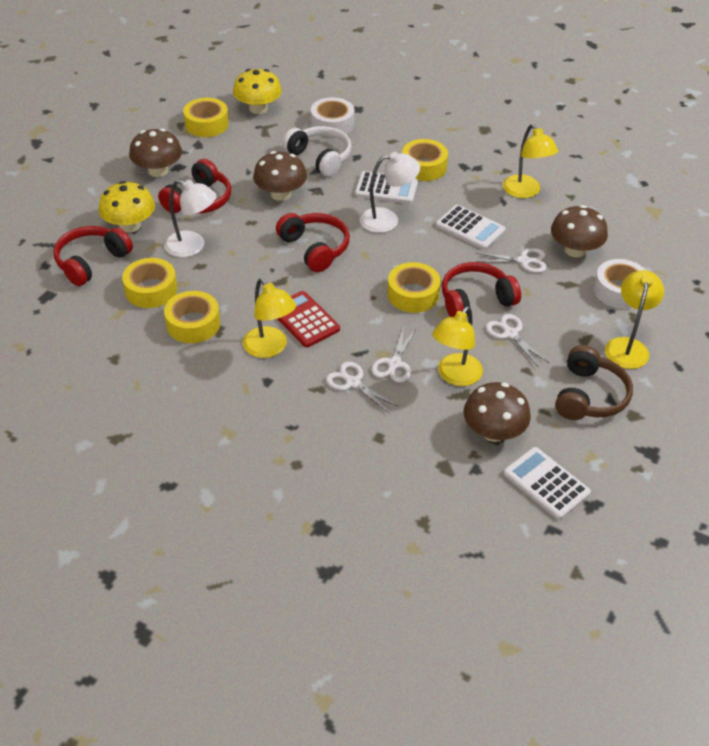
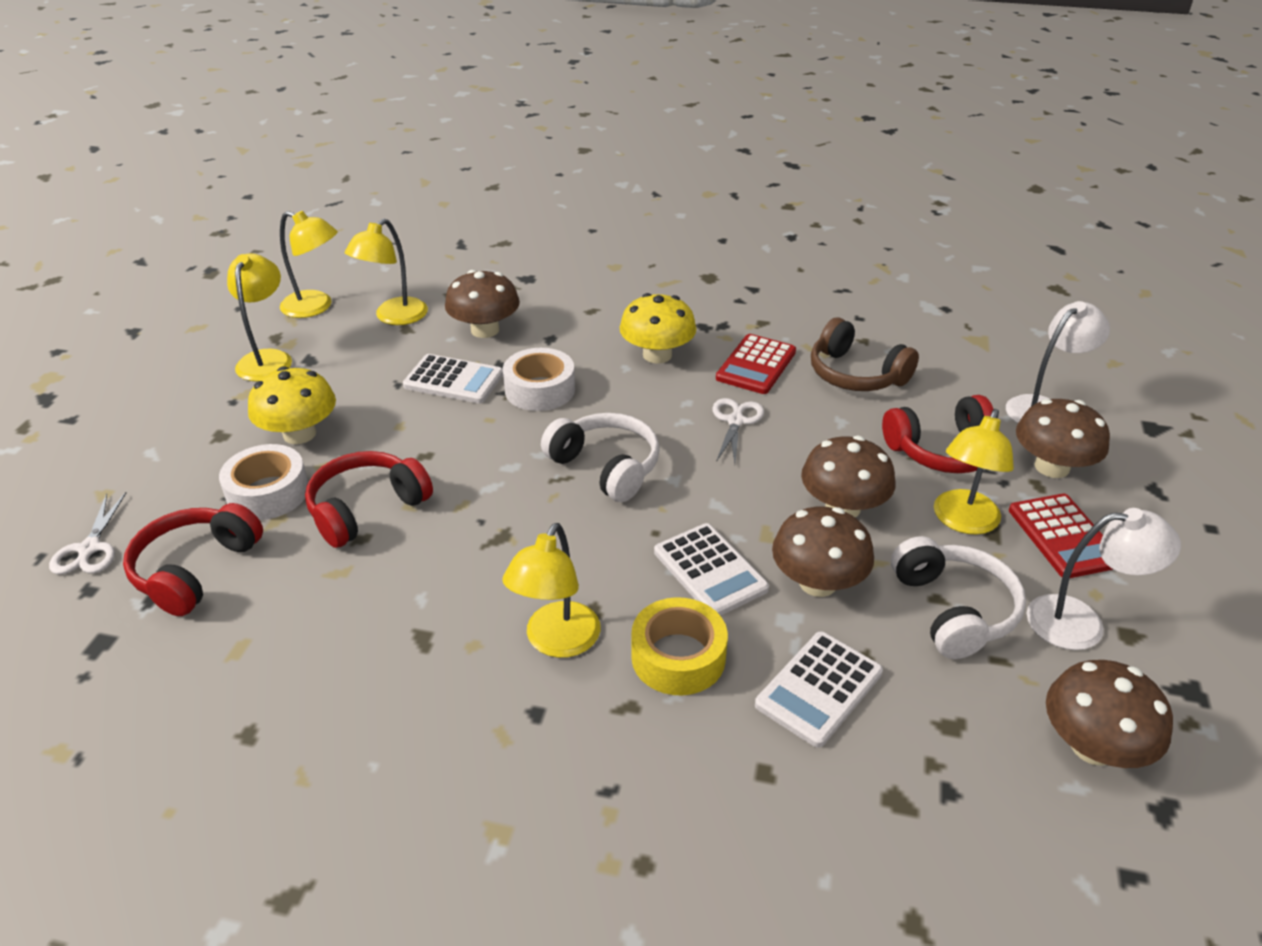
brown mushroom: [129,128,182,177] [253,151,307,201] [463,382,531,442] [551,205,608,258] = 4 -> [445,270,520,338] [772,507,874,597] [801,436,895,517] [1016,399,1110,478] [1046,660,1173,768] = 5
red calculator: [278,291,340,347] = 1 -> [716,334,796,394] [1009,494,1114,578] = 2
red headphones: [53,226,133,286] [158,159,231,213] [276,213,350,272] [442,262,521,317] = 4 -> [123,503,263,616] [305,451,433,548] [882,395,993,473] = 3
white headphones: [282,126,352,177] = 1 -> [541,413,660,502] [891,536,1026,659] = 2
white scissors: [326,362,399,414] [371,327,416,383] [476,248,547,273] [486,314,549,368] = 4 -> [49,492,127,574] [712,398,764,463] = 2
yellow lamp: [243,278,296,358] [432,306,483,386] [503,124,558,198] [605,270,664,369] = 4 -> [227,254,292,381] [280,211,337,318] [345,219,428,325] [502,523,600,658] [934,409,1014,535] = 5
yellow tape: [122,258,177,308] [164,291,220,343] [183,98,229,137] [387,262,441,313] [402,139,448,181] = 5 -> [631,597,728,695] = 1

